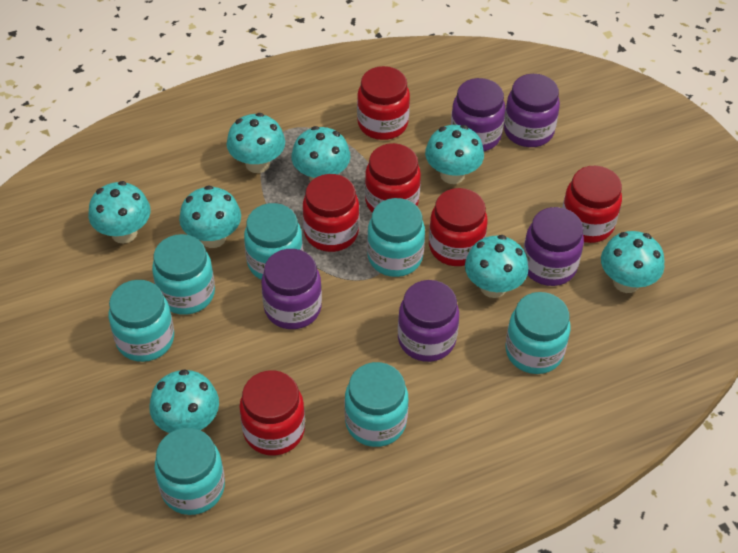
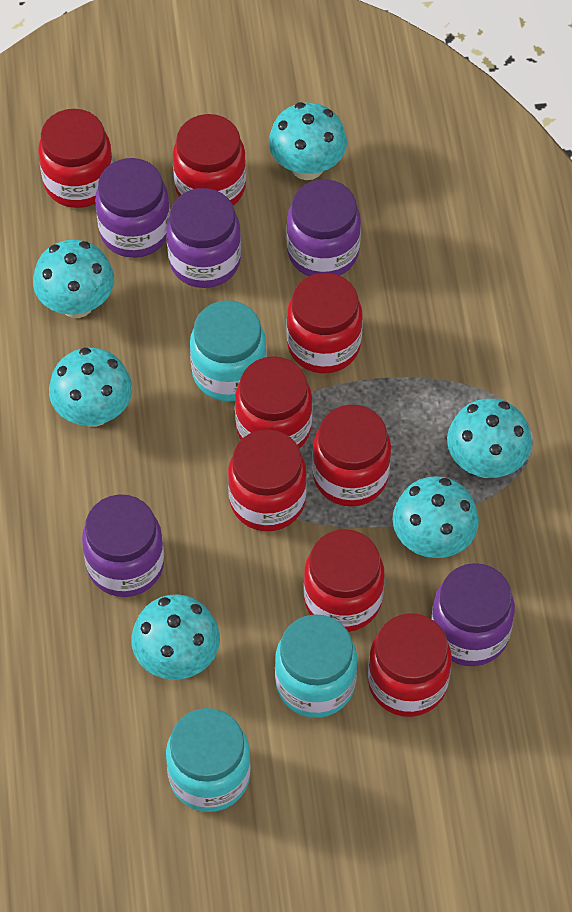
red jar: [239,370,305,456] [303,174,359,252] [357,66,410,140] [365,143,421,213] [429,188,488,266] [562,166,622,243] = 6 -> [38,109,113,208] [173,114,246,206] [228,429,307,531] [235,356,313,449] [287,273,363,373] [304,529,385,632] [312,405,391,507] [368,613,452,717] = 8
turquoise jar: [109,280,174,362] [152,234,215,315] [155,428,225,515] [244,203,303,280] [345,362,408,447] [367,198,425,277] [505,292,570,374] = 7 -> [166,708,251,812] [190,300,267,402] [275,614,357,718] = 3
turquoise mushroom: [88,181,150,244] [149,369,219,433] [179,185,241,248] [227,113,285,173] [291,126,351,182] [425,125,484,184] [465,235,528,298] [601,231,664,293] = 8 -> [33,240,114,318] [49,347,132,427] [131,594,220,680] [269,102,347,180] [393,476,479,558] [447,399,532,478] = 6

